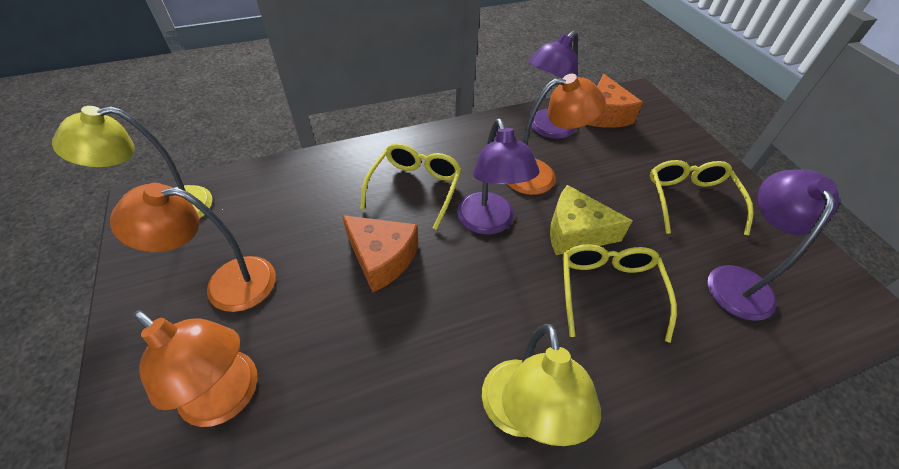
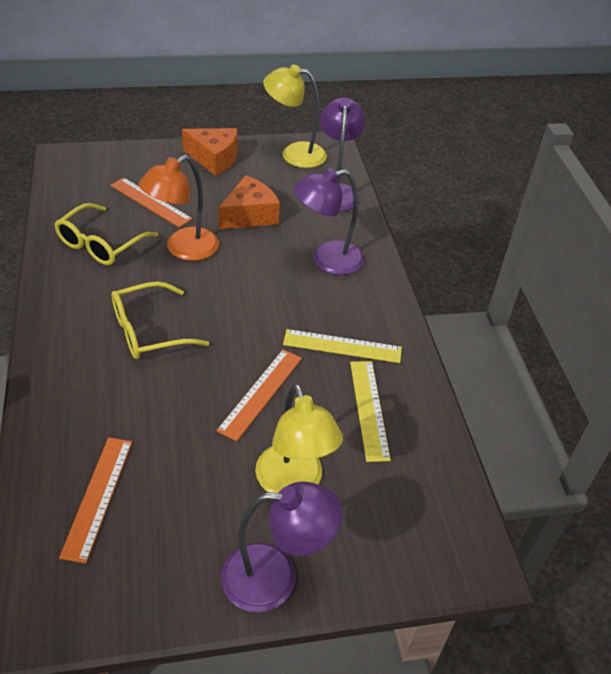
orange lamp: [110,183,276,312] [133,311,257,427] [507,74,606,195] = 3 -> [139,155,219,261] = 1
orange ruler: none = 0 -> [59,437,132,563] [110,178,193,228] [216,349,302,441] = 3
yellow cheese: [550,185,633,255] = 1 -> none = 0
yellow glasses: [360,143,462,230] [563,244,677,343] [650,160,754,235] = 3 -> [54,203,158,265] [111,281,209,359] = 2
yellow ruler: none = 0 -> [283,329,402,363] [350,361,391,462] = 2

